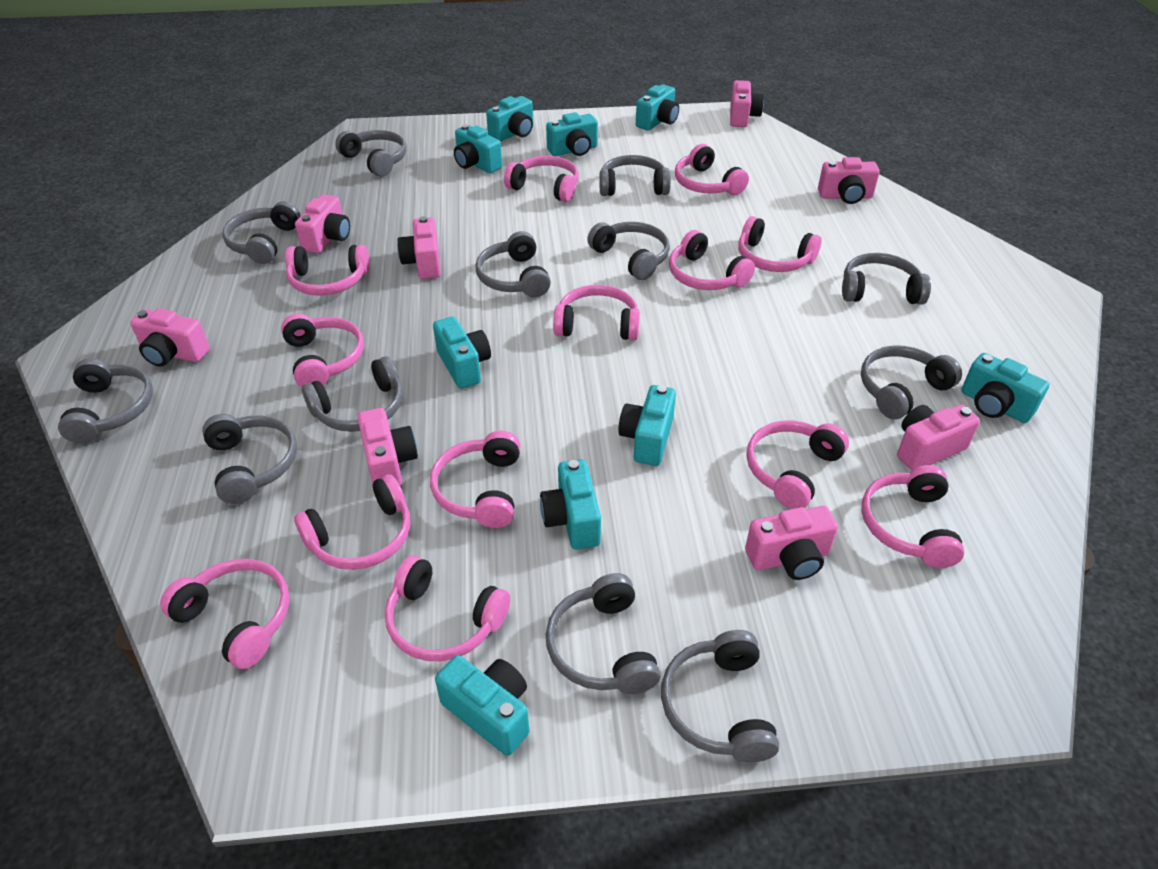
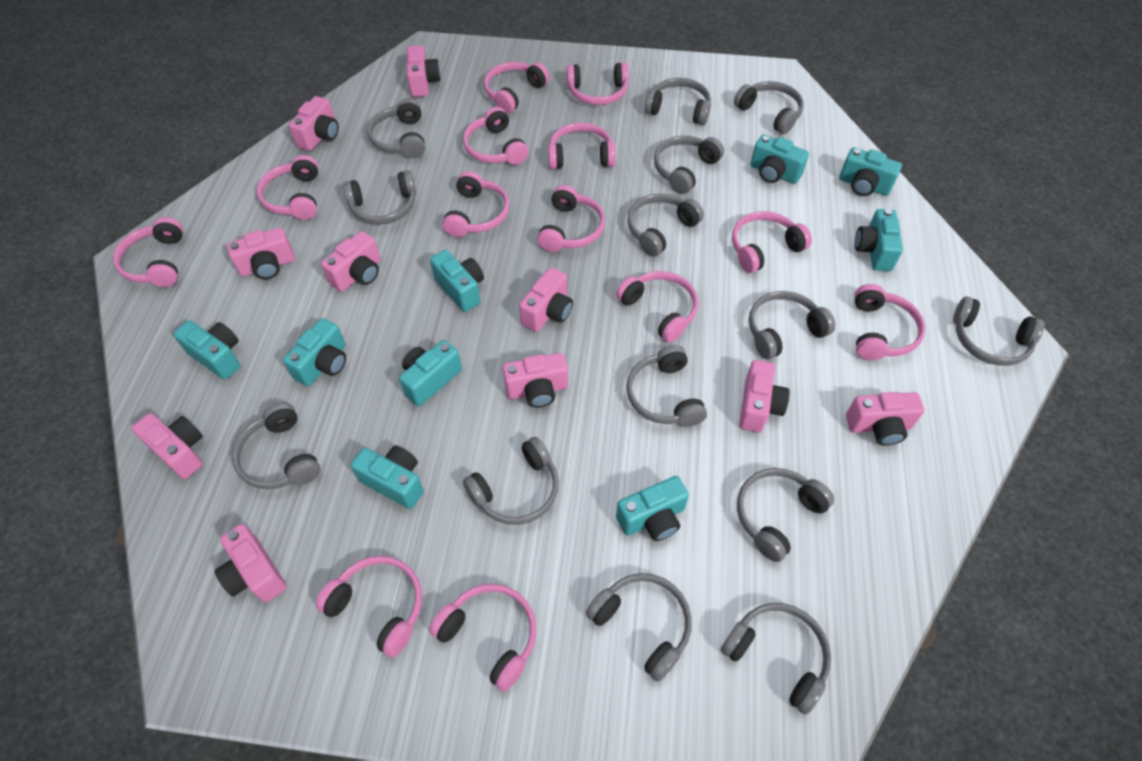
grey headphones: [58,358,153,443] [202,414,297,504] [222,201,300,264] [302,356,402,432] [335,130,407,176] [476,231,551,297] [546,573,661,694] [587,222,670,280] [599,155,671,196] [661,630,779,762] [842,253,931,305] [861,345,962,419] = 12 -> [232,402,320,489] [343,170,416,225] [367,99,425,158] [463,437,559,525] [586,573,692,682] [626,345,707,427] [627,193,704,257] [645,78,711,125] [654,136,724,194] [721,603,831,714] [734,81,804,134] [737,468,834,562] [749,291,835,359] [953,297,1045,366] = 14
pink camera: [130,308,210,367] [295,194,350,253] [358,408,418,486] [397,216,441,279] [730,80,764,127] [745,506,838,580] [818,157,880,204] [897,404,980,470] = 8 -> [131,413,203,479] [215,524,287,602] [227,228,295,279] [289,96,339,151] [321,231,381,292] [407,45,441,97] [502,353,568,408] [519,267,573,332] [739,360,790,432] [846,392,924,446] = 10

